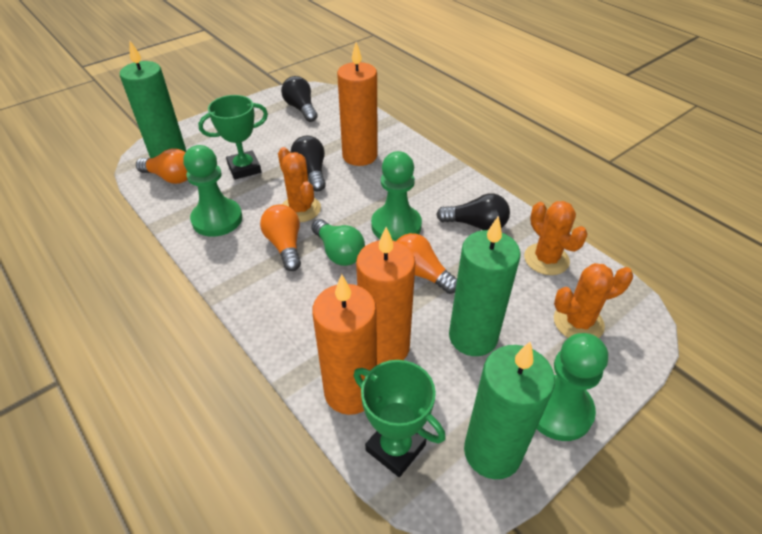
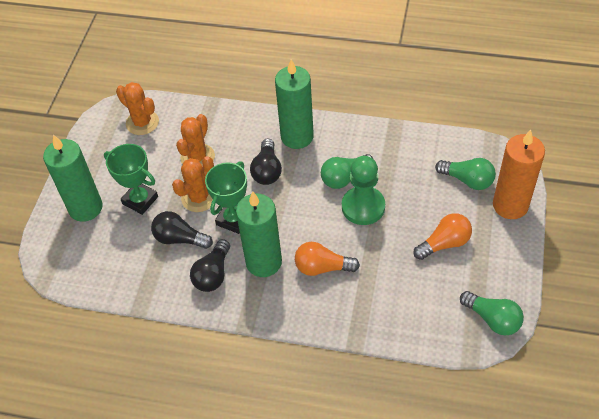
green light bulb: [311,219,365,266] = 1 -> [321,154,373,189] [435,158,496,190] [460,291,524,336] = 3
green pawn: [184,145,242,237] [371,151,422,241] [537,333,608,441] = 3 -> [342,156,385,225] = 1
orange candle: [312,274,377,415] [337,42,378,166] [356,227,415,365] = 3 -> [493,130,545,219] = 1
orange light bulb: [136,148,188,184] [260,205,301,271] [396,233,457,294] = 3 -> [295,242,360,276] [413,213,472,260] = 2

